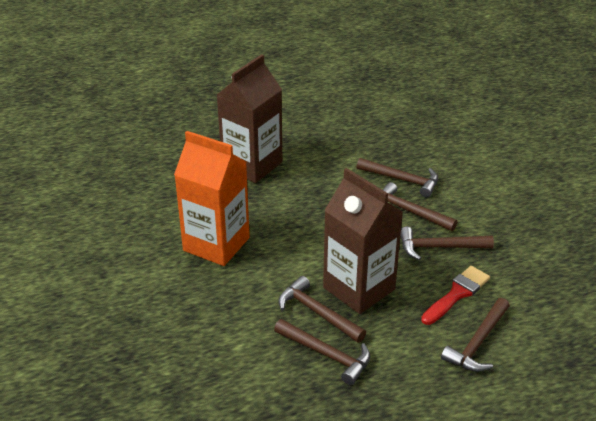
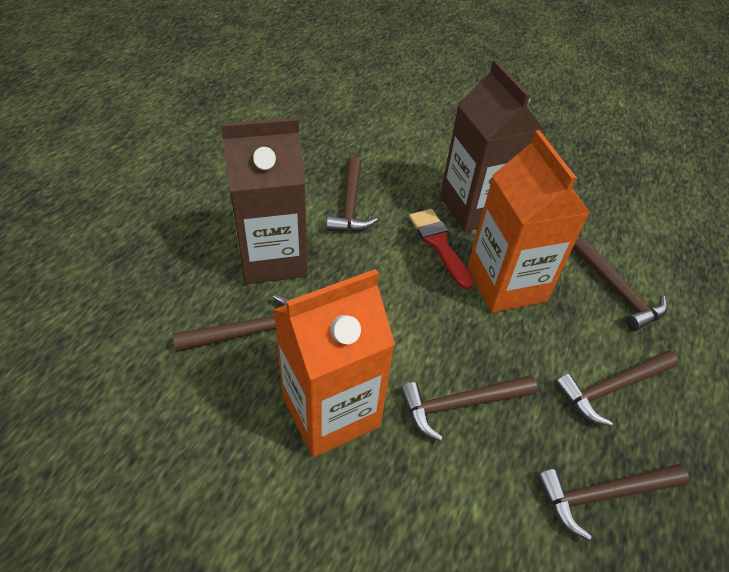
orange carton: [174,131,250,266] = 1 -> [273,269,395,457] [467,130,590,313] = 2

